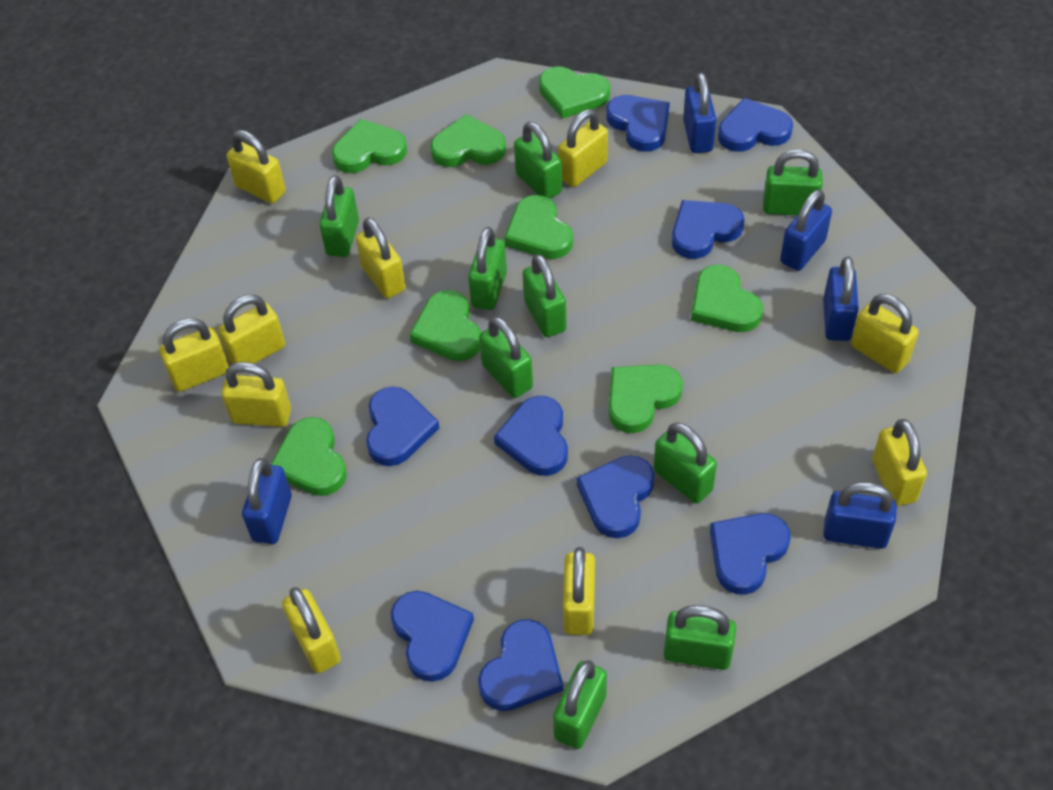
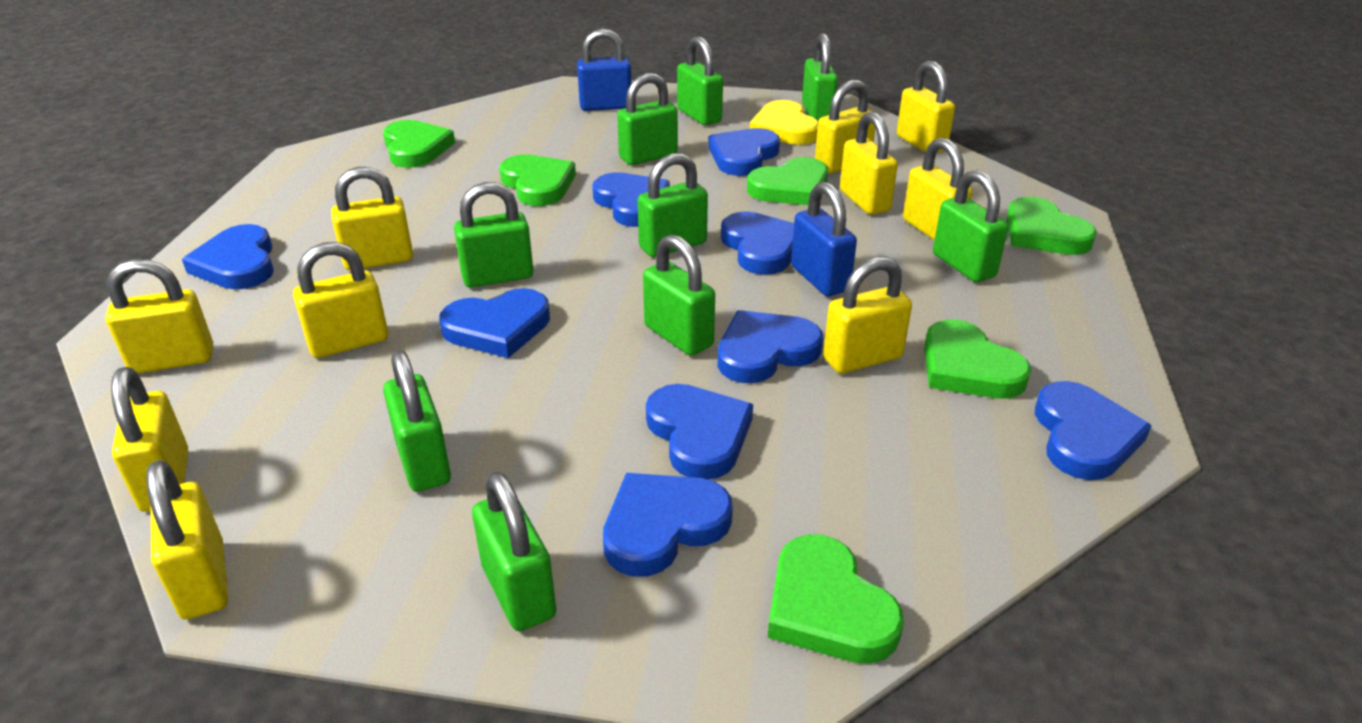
blue padlock: [242,458,292,544] [683,72,716,153] [780,189,832,271] [823,256,859,341] [823,482,897,549] = 5 -> [577,29,632,111] [791,182,857,296] = 2
green heart: [270,417,347,496] [332,119,407,173] [409,290,481,361] [430,114,506,167] [504,195,573,259] [539,66,610,119] [609,364,683,433] [691,265,763,332] = 8 -> [383,120,455,168] [499,155,576,206] [747,157,828,205] [768,534,904,664] [924,319,1031,399] [1006,197,1097,255] = 6
yellow heart: none = 0 -> [750,100,818,145] = 1

